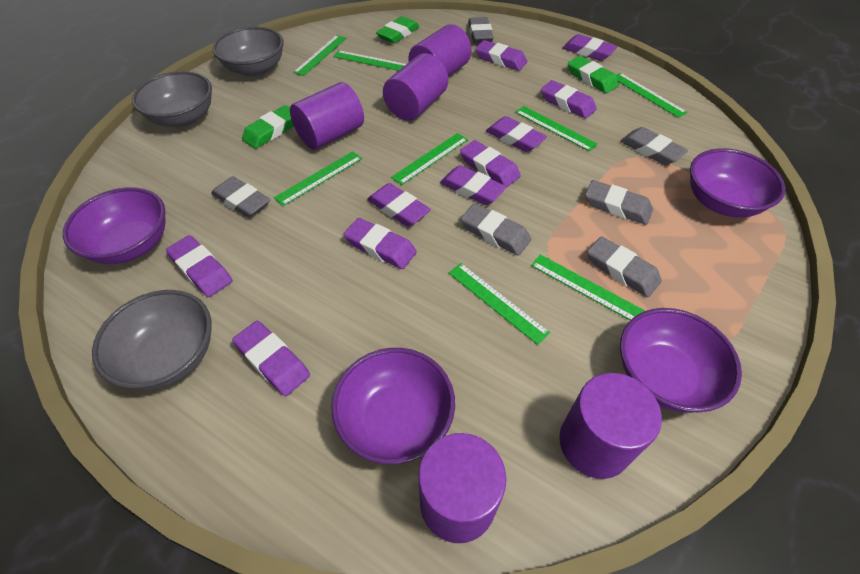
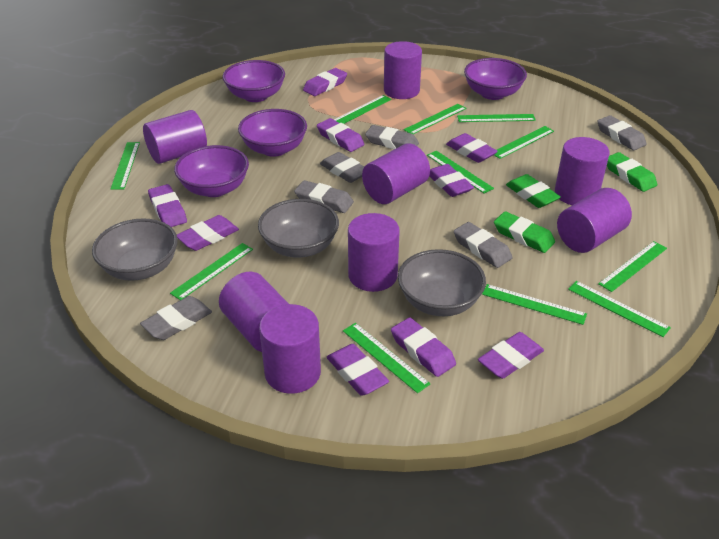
green ruler: [274,151,362,206] [293,35,347,76] [333,50,406,71] [391,133,468,185] [449,263,550,345] [515,106,598,151] [531,254,645,320] [616,73,687,118] = 8 -> [110,142,140,190] [170,243,253,300] [334,95,392,124] [343,323,430,393] [404,104,466,134] [427,151,494,193] [457,114,536,122] [482,284,587,325] [494,126,554,159] [568,281,671,337] [598,241,667,292] = 11
purple cylinder: [290,82,364,150] [383,53,448,121] [408,24,471,76] [418,433,506,543] [559,373,662,479] = 5 -> [143,110,207,164] [219,272,289,352] [259,304,321,394] [348,213,400,292] [362,143,430,204] [384,41,422,99] [555,137,610,205] [557,188,632,253] = 8
purple eraser: [166,235,232,297] [232,321,310,396] [344,218,417,269] [367,183,431,227] [440,165,506,205] [460,140,521,188] [475,40,527,71] [486,116,547,152] [541,80,597,118] [563,34,617,61] = 10 -> [148,184,187,227] [177,215,239,251] [303,68,347,96] [317,118,364,152] [327,344,389,396] [391,318,456,377] [429,164,474,197] [446,133,498,163] [478,332,544,379] = 9

